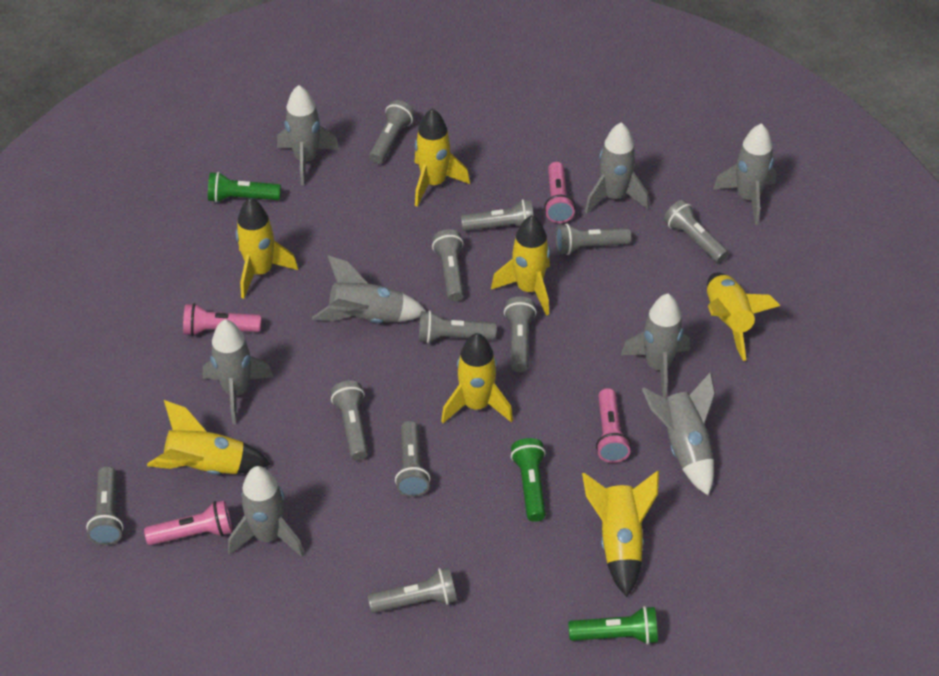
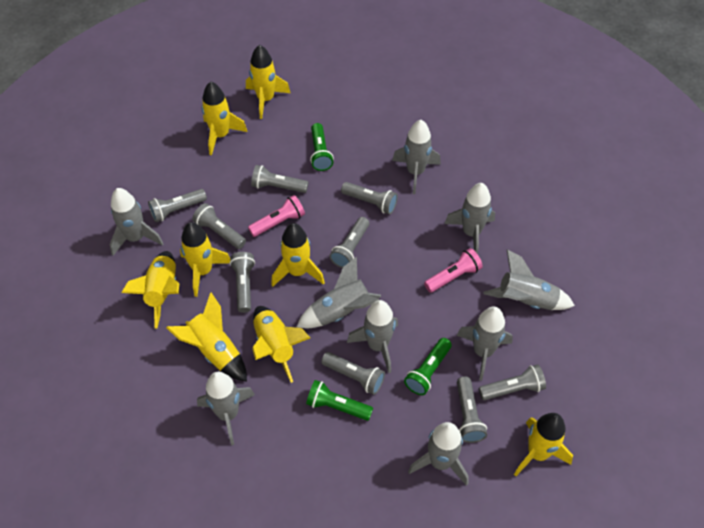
grey flashlight: [86,466,124,545] [331,381,368,460] [368,567,457,613] [369,100,415,164] [395,421,431,497] [419,310,497,343] [432,229,464,302] [461,199,534,231] [504,296,537,372] [556,223,631,255] [664,200,728,263] = 11 -> [148,189,207,222] [192,203,246,249] [230,252,255,313] [251,165,308,193] [321,352,385,395] [330,217,369,268] [341,182,398,214] [457,376,487,443] [479,364,546,400] = 9
grey rocket: [203,319,273,424] [228,466,304,557] [277,85,339,186] [312,255,426,323] [585,122,649,213] [621,294,690,398] [642,372,715,495] [713,123,776,225] = 8 -> [110,188,164,256] [197,372,255,445] [297,257,381,328] [347,300,398,373] [392,120,441,194] [408,422,469,486] [444,183,495,254] [457,307,513,381] [483,249,575,310] = 9
pink flashlight: [144,500,232,545] [183,303,261,336] [544,162,575,223] [596,388,631,463] = 4 -> [248,195,305,237] [424,248,483,293] = 2
yellow rocket: [147,400,270,475] [235,198,298,299] [415,108,470,207] [441,333,513,423] [491,215,550,316] [582,471,659,597] [707,272,780,361] = 7 -> [121,251,179,329] [166,292,247,382] [180,222,231,297] [201,81,247,155] [246,45,291,119] [252,306,310,383] [271,223,325,287] [514,413,573,476] = 8

